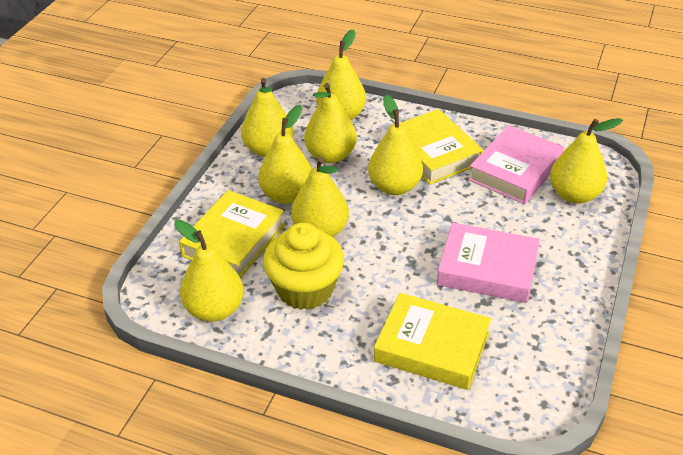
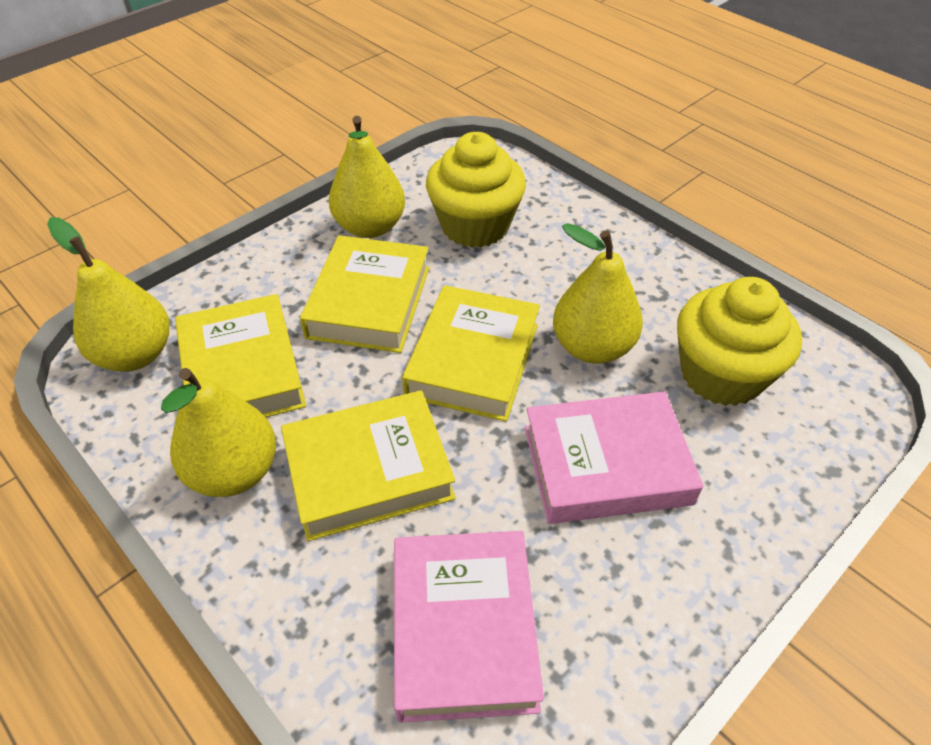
yellow book: [179,190,285,278] [374,293,491,390] [388,109,483,185] = 3 -> [175,294,306,417] [281,390,456,541] [300,235,429,353] [402,285,540,422] = 4
yellow cupcake: [263,223,344,310] = 1 -> [426,132,526,248] [677,277,802,406] = 2
yellow pear: [174,220,244,322] [241,78,293,157] [258,105,312,204] [291,157,349,237] [304,83,357,163] [316,29,366,120] [368,95,423,195] [550,118,623,204] = 8 -> [47,217,170,372] [161,368,276,497] [329,116,405,238] [553,223,643,364] = 4

